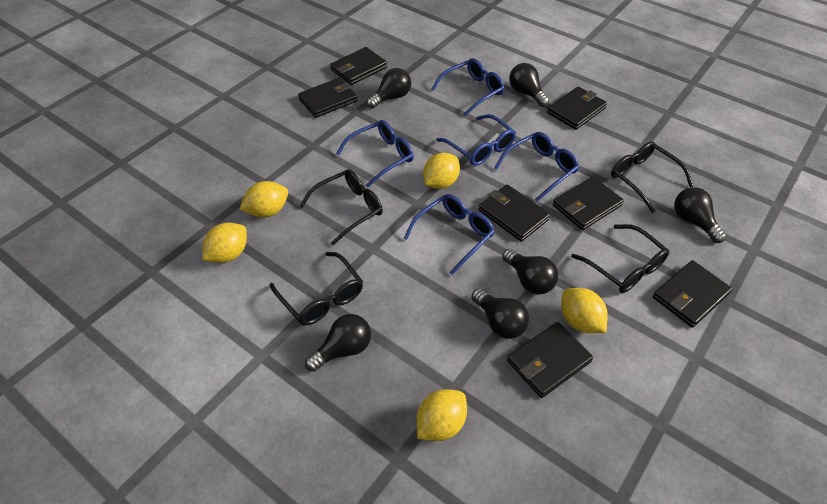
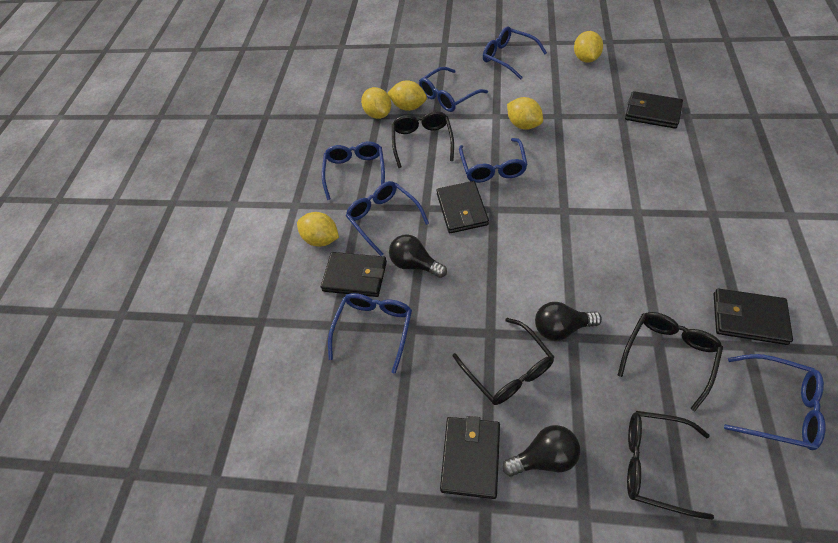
black light bulb: [305,314,371,372] [366,68,411,108] [472,289,529,339] [502,249,558,295] [509,63,549,107] [674,187,726,243] = 6 -> [389,234,447,278] [502,425,580,477] [535,302,602,341] = 3
black wallet: [298,78,358,118] [330,47,387,85] [479,185,550,242] [507,322,593,398] [547,86,607,130] [553,176,624,230] [653,260,732,328] = 7 -> [321,252,387,297] [437,181,489,233] [440,416,500,499] [625,91,683,129] [713,289,793,345] = 5
blue glasses: [336,120,414,188] [403,194,495,275] [431,58,504,116] [436,114,516,166] [494,132,579,202] = 5 -> [322,142,385,200] [328,293,412,374] [346,181,429,256] [419,67,488,112] [459,138,528,183] [483,26,547,80] [724,354,826,450] = 7

